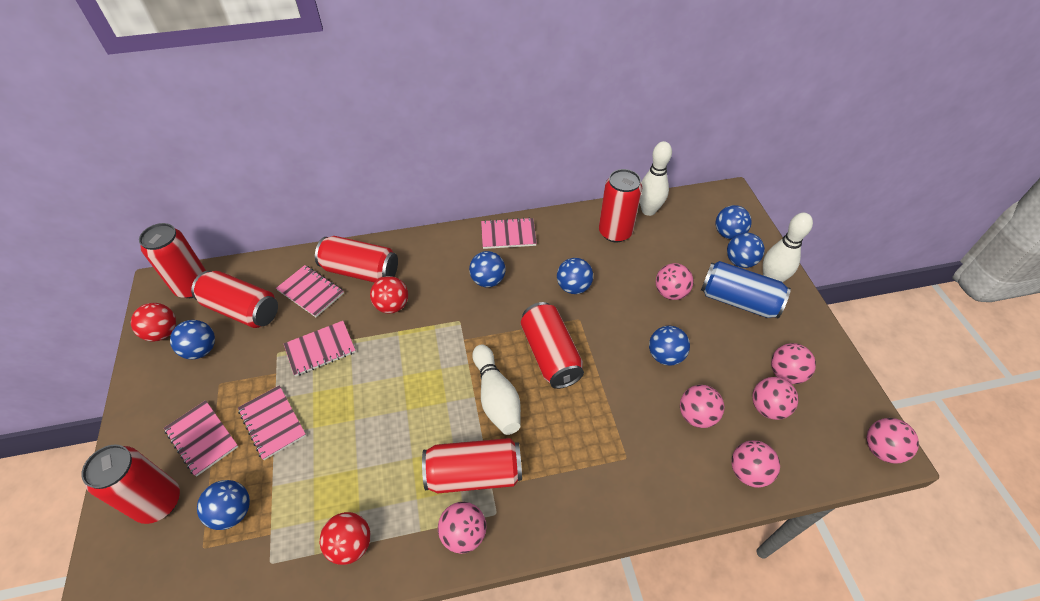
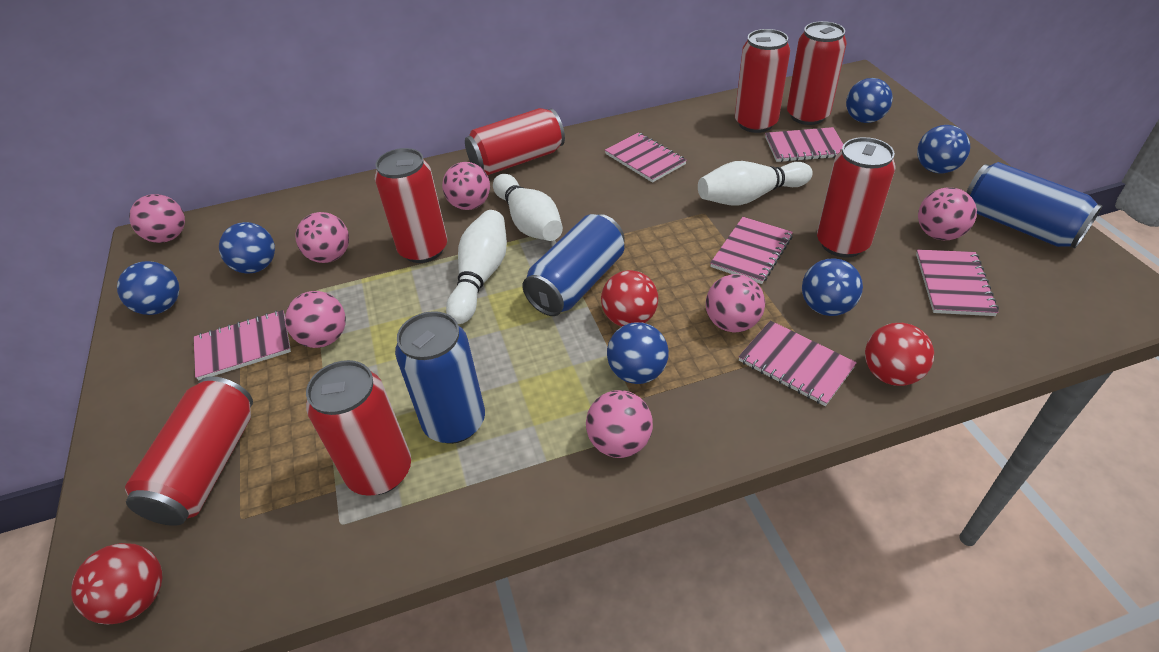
blue ball: [170,320,215,359] [197,480,250,530] [469,251,506,287] [557,258,593,294] [649,326,690,365] [716,205,752,239] [727,233,765,268] = 7 -> [117,261,179,315] [219,222,275,274] [607,322,669,384] [802,258,863,316] [846,78,893,123] [917,125,970,174] = 6
blue can: [701,261,791,318] = 1 -> [395,311,485,444] [522,214,625,316] [966,162,1103,249] = 3
pink notebook: [164,400,238,477] [238,385,306,460] [276,265,344,317] [284,321,356,376] [481,218,537,249] = 5 -> [194,310,291,381] [605,133,687,183] [710,217,793,284] [739,320,857,406] [765,127,844,162] [916,250,999,316] = 6

